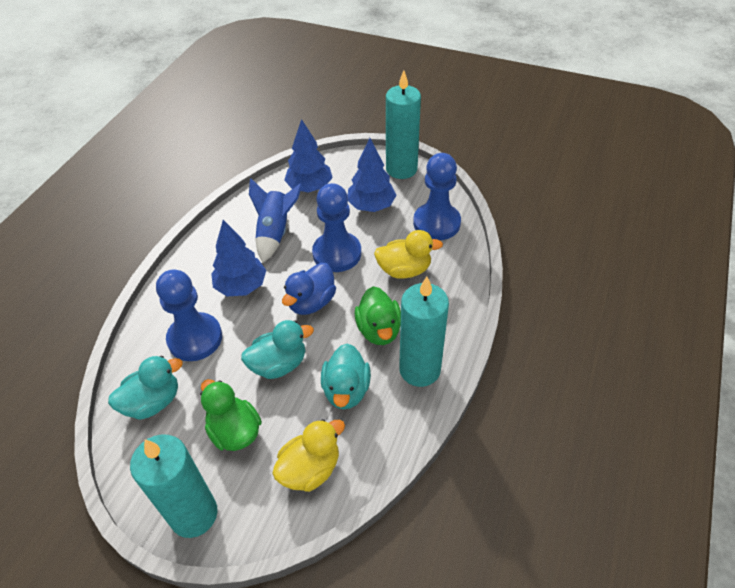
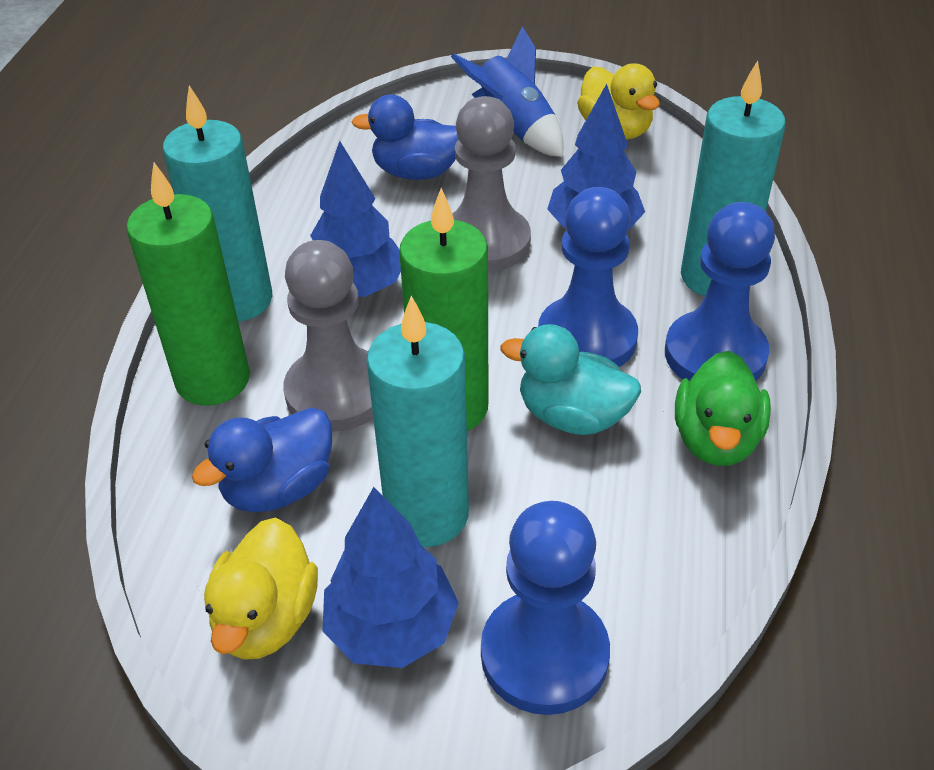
blue duck: [282,263,336,315] = 1 -> [192,408,332,512] [351,94,458,180] = 2
green candle: none = 0 -> [126,163,250,406] [399,188,488,431] = 2
green duck: [200,379,262,451] [354,286,401,345] = 2 -> [675,351,771,466] = 1
grey pawn: none = 0 -> [283,240,373,432] [452,96,531,272] = 2
turquoise duck: [108,355,183,420] [241,320,314,379] [321,343,371,409] = 3 -> [501,324,641,435] = 1

